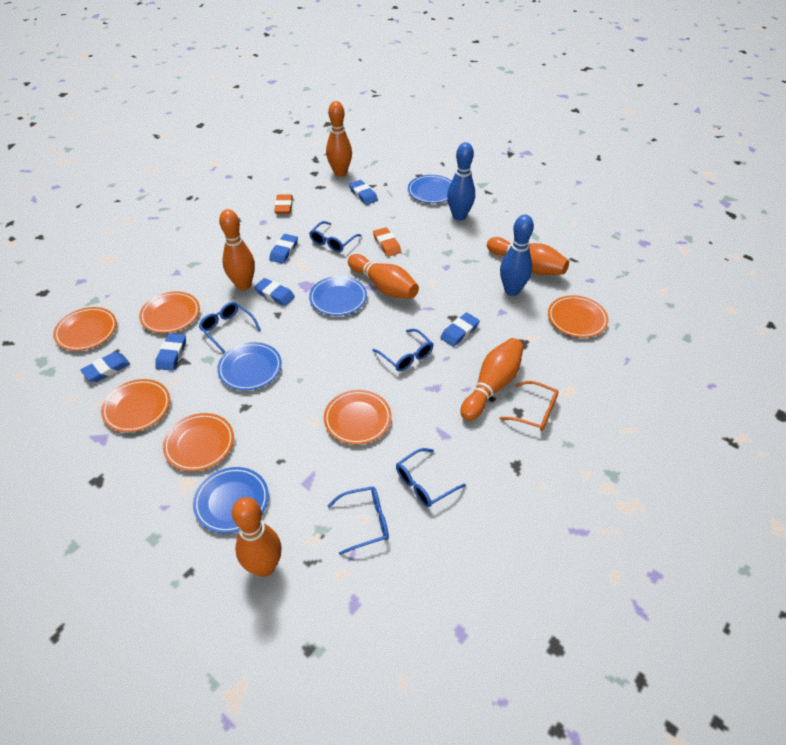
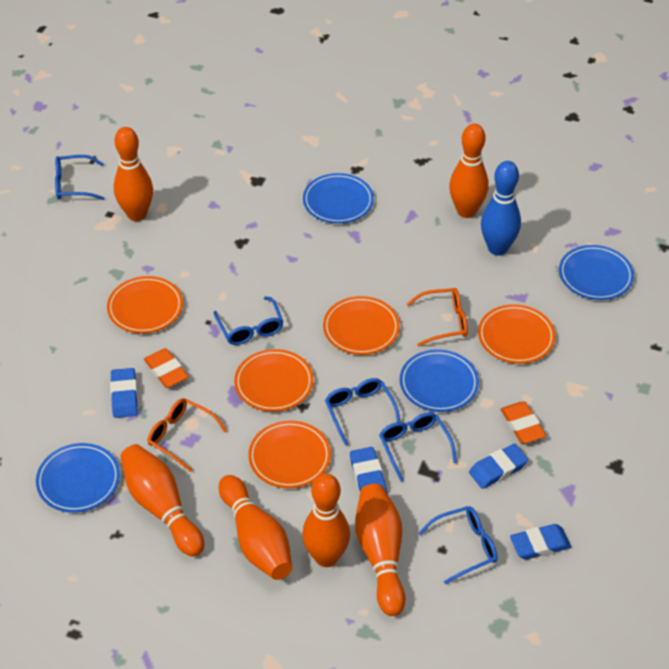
blue bowling pin: [447,142,475,221] [500,214,534,296] = 2 -> [481,161,521,256] = 1
blue eraser: [80,352,130,382] [155,333,186,371] [254,278,295,306] [269,234,298,264] [349,180,378,205] [440,313,480,347] = 6 -> [110,368,138,418] [350,447,387,493] [469,444,528,489] [510,524,571,560] = 4
orange glasses: [499,381,559,431] = 1 -> [147,398,227,472] [407,288,468,347] = 2
orange plate: [53,307,117,351] [101,379,170,432] [139,291,200,333] [163,413,234,471] [324,390,392,445] [548,295,608,338] = 6 -> [107,276,183,334] [234,349,314,412] [248,421,331,488] [323,296,400,355] [478,304,556,364] = 5

